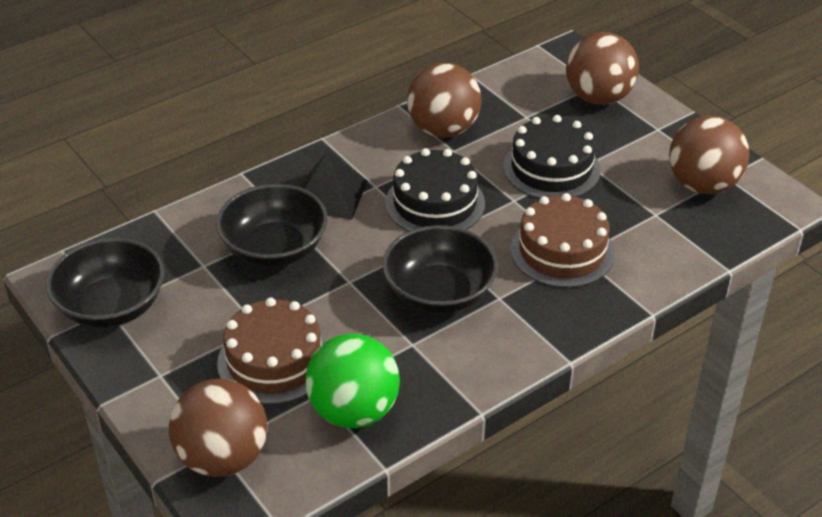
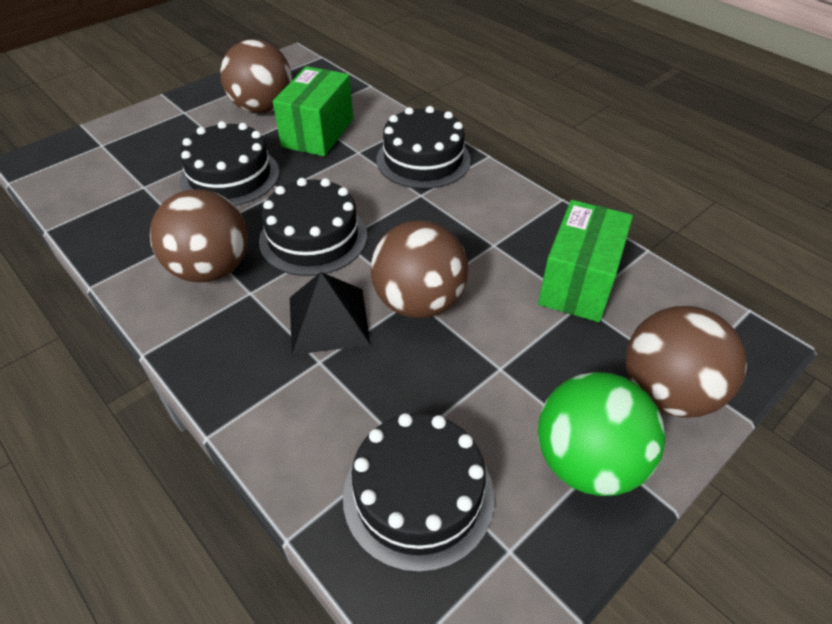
black bowl: [46,238,165,328] [216,184,328,267] [382,225,498,314] = 3 -> none = 0
black cake: [385,148,485,232] [503,115,600,198] = 2 -> [180,121,279,206] [259,178,367,276] [343,413,494,573] [376,106,471,189] = 4
brown cake: [217,297,327,404] [510,193,615,288] = 2 -> none = 0
green box: none = 0 -> [273,66,353,156] [538,200,633,322] = 2

